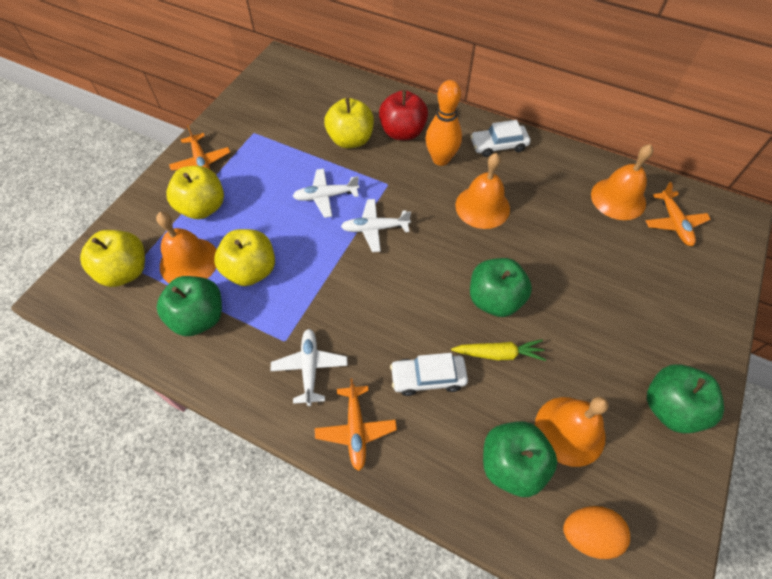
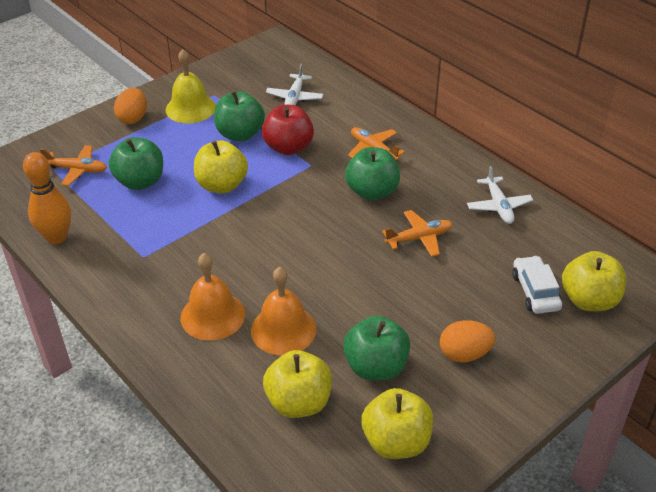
orange bell: [156,212,217,283] [455,153,510,229] [535,397,609,467] [591,144,653,220] = 4 -> [181,253,245,341] [251,267,317,355] = 2
orange egg: [563,506,630,559] = 1 -> [114,88,147,124] [440,320,495,363] = 2
white car: [390,353,468,396] [470,120,530,157] = 2 -> [512,256,562,314] = 1
white plane: [271,329,348,406] [293,169,359,218] [341,199,411,252] = 3 -> [266,64,323,105] [467,166,533,224] = 2
yellow bell: none = 0 -> [166,49,216,123] = 1
yellow carrot: [451,339,546,361] = 1 -> none = 0

